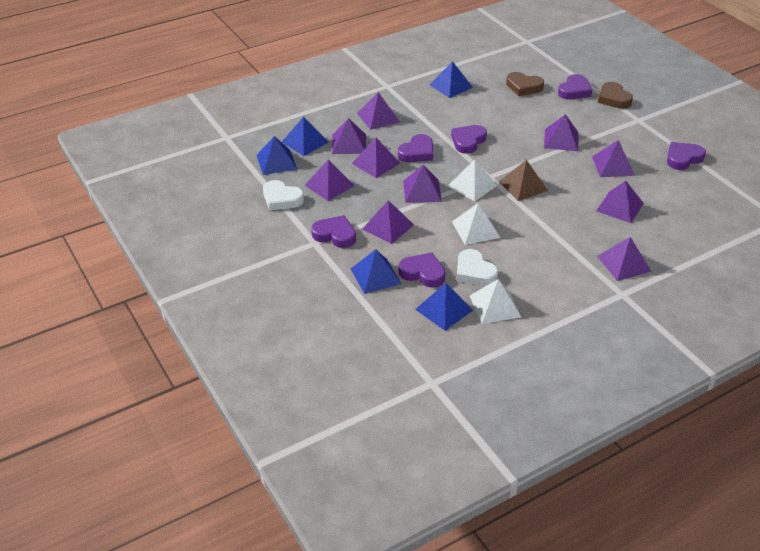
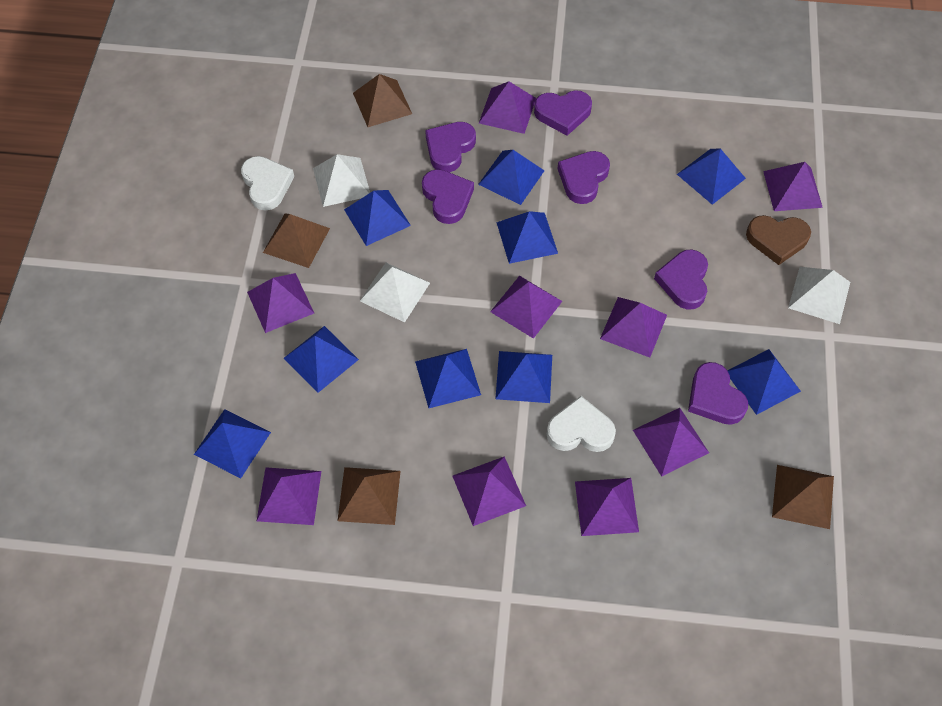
blue pyramid: [256,136,297,175] [282,116,329,156] [351,249,402,294] [415,283,473,331] [429,61,473,98] = 5 -> [194,409,271,478] [284,326,359,393] [344,190,411,246] [415,349,481,408] [478,150,545,205] [495,351,552,403] [496,211,558,264] [677,148,746,205] [727,349,801,415] = 9
brown heart: [506,72,544,96] [598,82,633,109] = 2 -> [746,215,811,265] = 1
brown pyramid: [499,160,548,201] = 1 -> [263,213,330,268] [337,467,400,525] [353,74,412,127] [772,465,834,529] = 4
purple pyramid: [304,159,354,201] [332,118,366,154] [352,138,400,178] [357,92,400,130] [362,200,414,244] [403,165,442,203] [544,114,579,151] [592,140,635,177] [596,181,644,223] [597,237,652,281] = 10 -> [247,273,314,333] [257,467,321,525] [453,456,526,526] [479,81,536,134] [490,276,562,339] [575,478,639,536] [600,297,667,358] [633,408,709,477] [763,162,823,211] = 9

